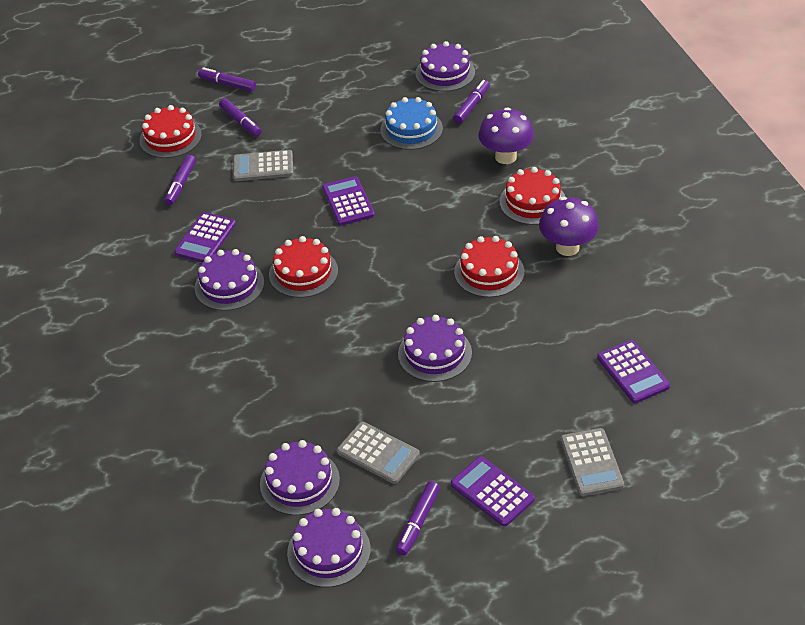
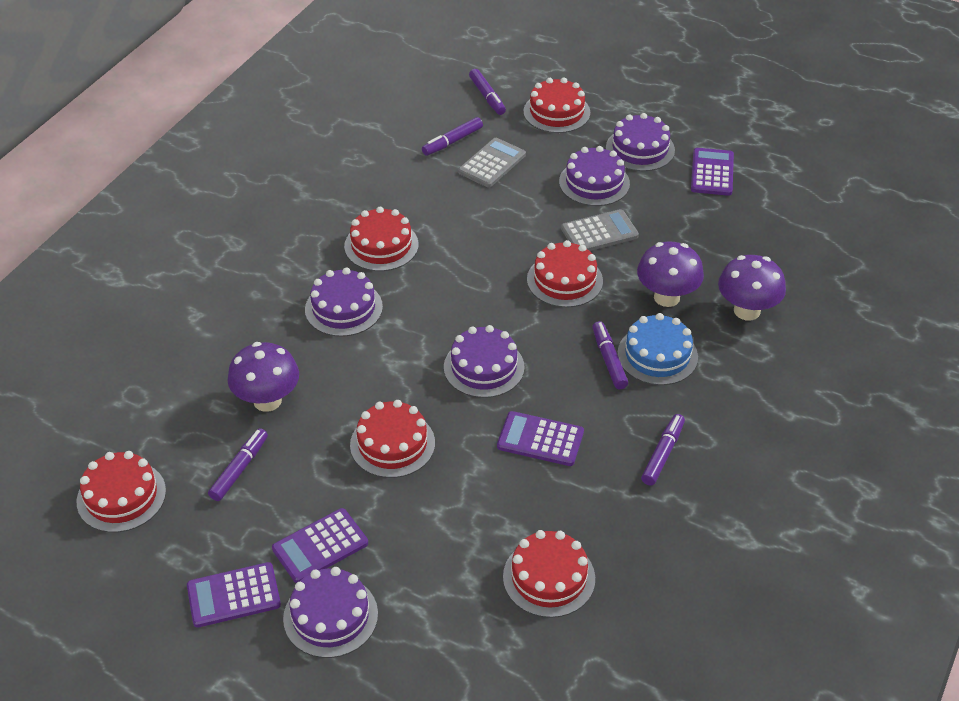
grey calculator: [233,150,293,181] [337,422,420,484] [560,428,624,496] = 3 -> [458,138,526,188] [561,209,639,251] = 2
purple mushroom: [479,107,534,164] [539,197,599,256] = 2 -> [227,342,299,412] [637,242,704,307] [718,255,786,320] = 3
red cake: [139,105,202,158] [269,236,338,298] [454,236,524,297] [500,167,565,225] = 4 -> [77,451,166,533] [344,207,419,271] [350,400,435,478] [503,530,595,618] [523,78,590,133] [527,240,603,308] = 6

